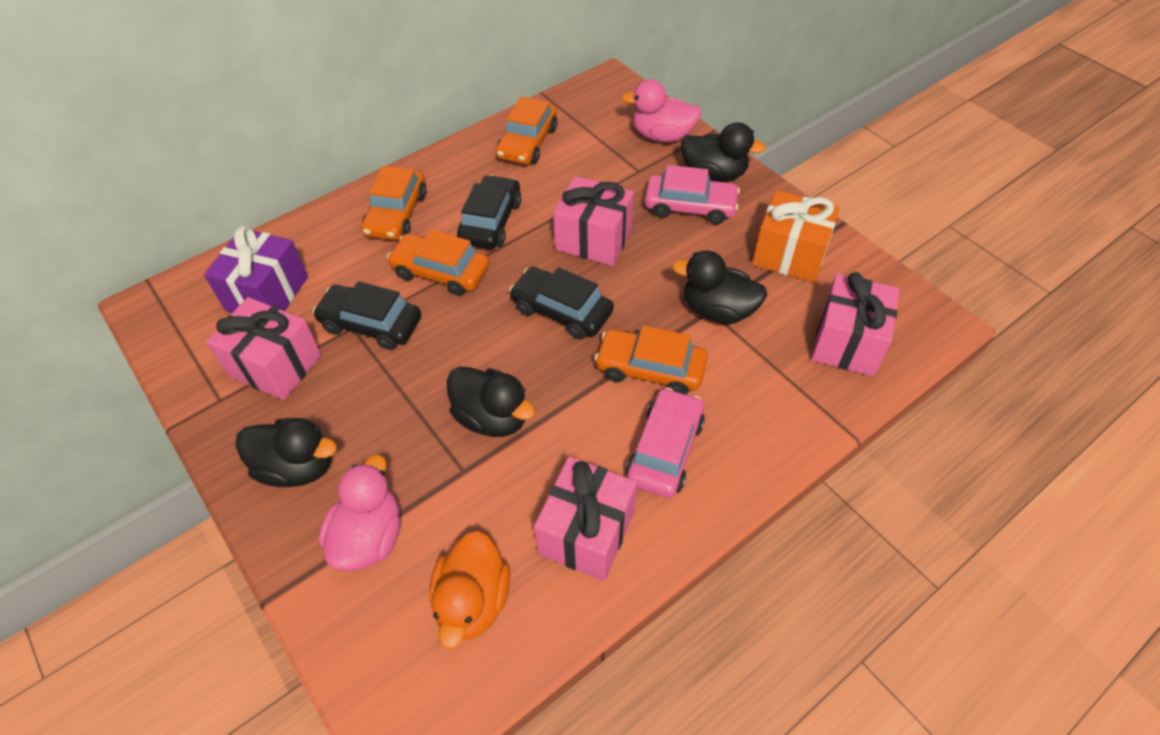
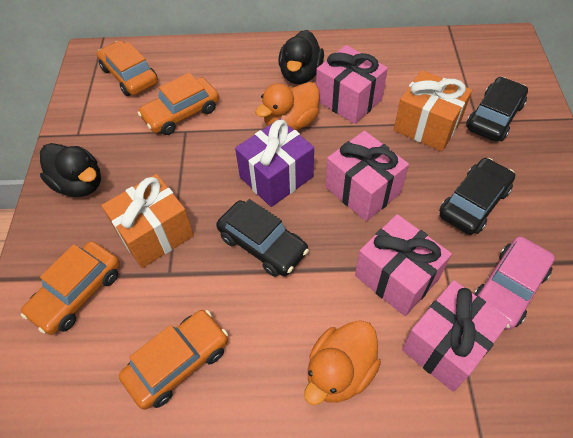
black duck: [235,418,337,487] [446,366,535,437] [672,250,767,324] [681,122,766,182] = 4 -> [40,143,101,197] [278,30,324,84] = 2
orange duck: [429,531,510,649] = 1 -> [255,82,319,131] [304,320,381,405] = 2
orange gift: [752,190,840,282] = 1 -> [101,174,194,268] [394,70,472,151] = 2
pink car: [626,387,705,498] [645,165,740,224] = 2 -> [474,236,555,330] = 1
pink duck: [319,455,400,571] [621,79,702,142] = 2 -> none = 0

